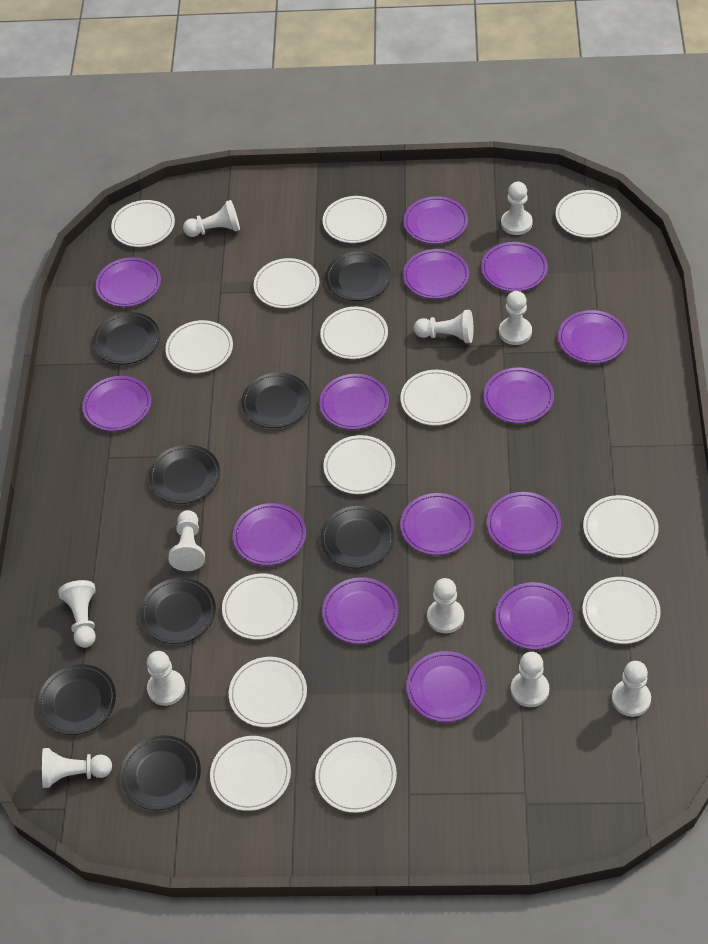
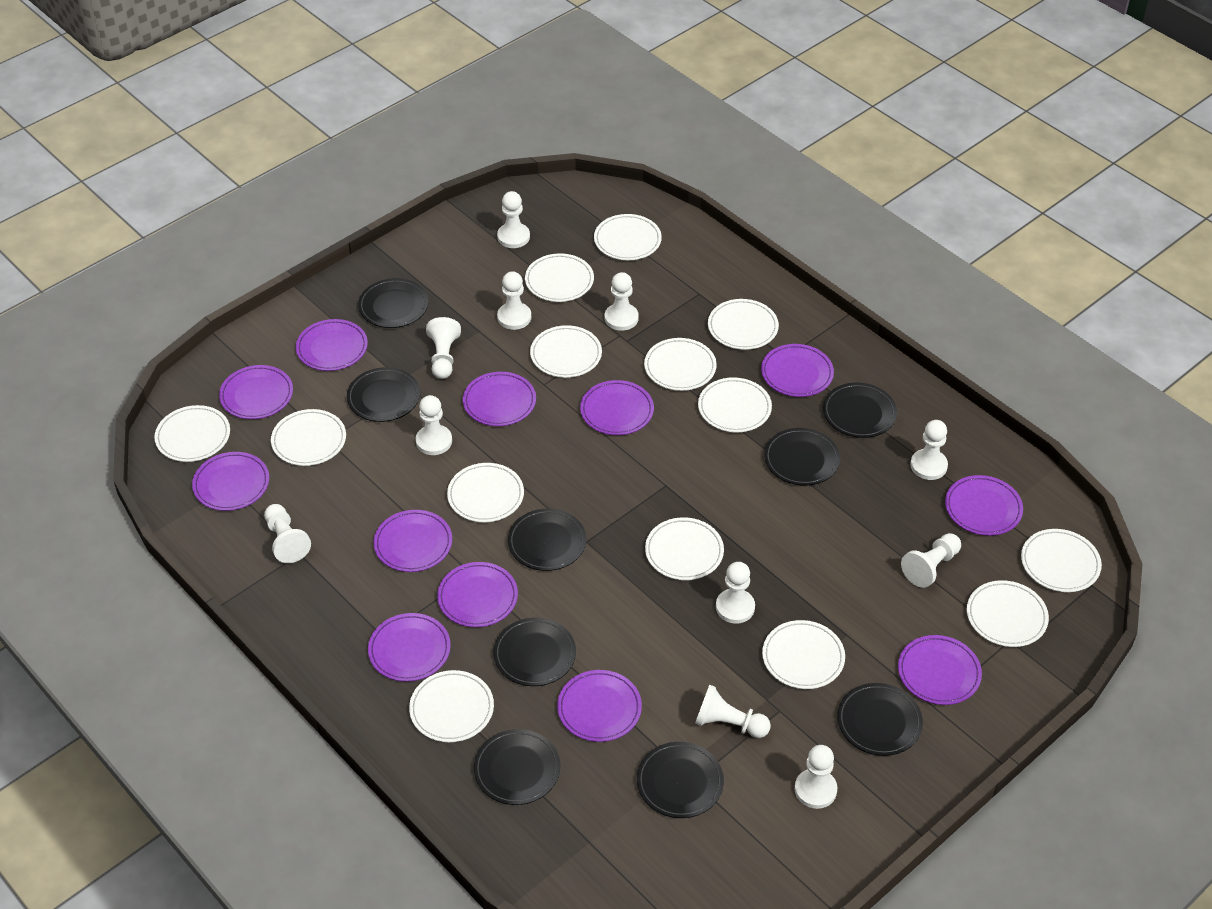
black plate: [38,664,116,735] [93,312,160,364] [120,735,201,810] [140,578,216,644] [149,445,220,504] [241,373,311,428] [320,506,395,568] [325,251,391,301] = 8 -> [347,367,420,422] [358,278,428,328] [474,729,560,805] [493,618,576,686] [508,509,586,571] [637,742,724,818] [764,428,840,486] [823,383,897,438] [837,683,923,756] = 9
purple plate: [82,376,151,431] [96,257,161,307] [233,503,306,566] [319,374,389,430] [322,577,399,644] [400,493,474,555] [403,196,468,244] [403,249,469,299] [406,651,486,722] [481,242,548,292] [484,367,554,423] [487,492,561,554] [495,582,573,650] [558,310,627,364] = 14 -> [192,452,269,511] [219,365,293,419] [296,319,368,371] [368,613,451,682] [374,510,452,572] [437,562,518,627] [463,372,536,426] [557,670,642,742] [580,380,654,435] [761,344,834,397] [898,635,982,705] [945,475,1023,536] = 12

